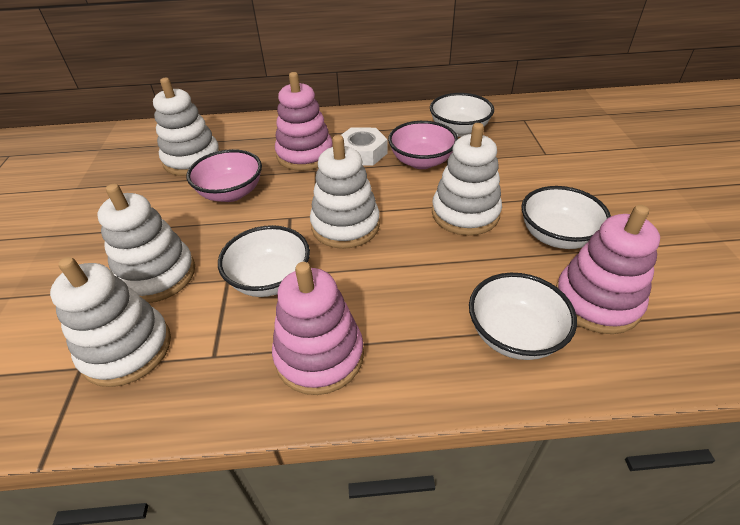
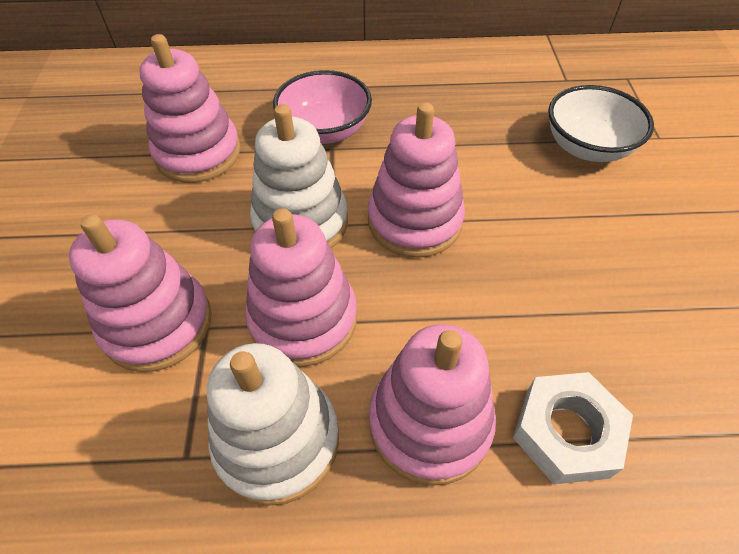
pink bowl: [187,149,262,202] [388,121,458,169] = 2 -> [273,70,372,144] = 1
pink stacking toy: [272,262,364,395] [275,72,333,171] [556,205,660,334] = 3 -> [69,214,212,372] [139,34,241,183] [245,208,357,367] [368,102,465,258] [369,324,496,486] = 5
white bowl: [218,225,310,297] [430,93,494,137] [469,273,577,360] [521,186,611,249] = 4 -> [548,85,654,162] = 1
white stacking toy: [50,257,171,387] [98,184,195,303] [153,78,220,176] [310,135,380,249] [432,123,502,236] = 5 -> [207,343,339,506] [250,104,348,248] = 2

